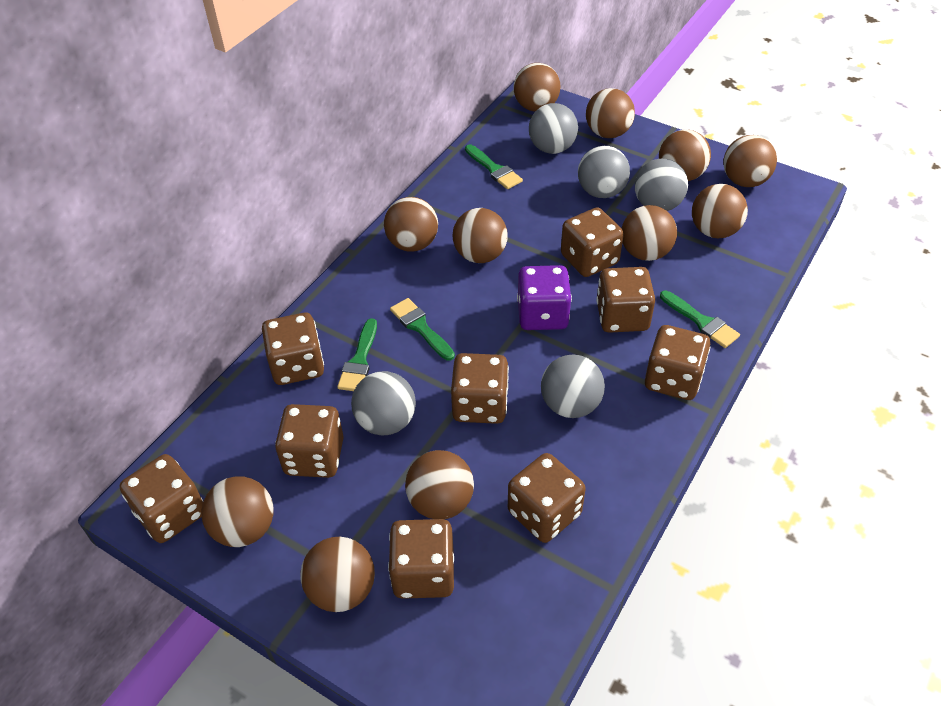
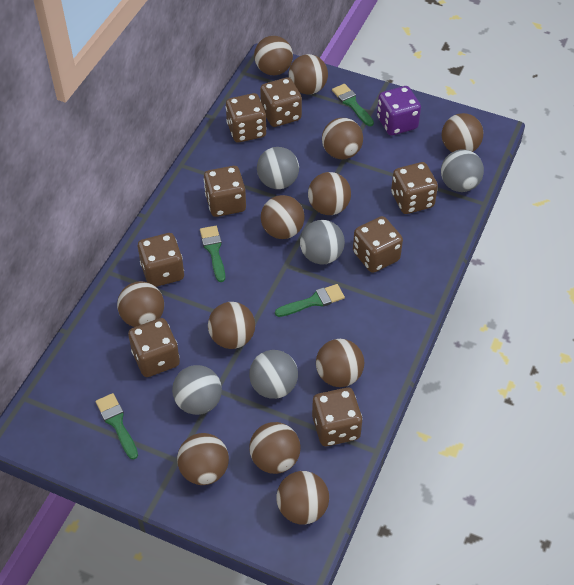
brown ball: [201,477,273,547] [300,537,375,612] [384,197,438,252] [405,450,474,519] [453,208,508,263] [513,63,561,112] [586,88,635,138] [622,205,677,261] [659,130,711,181] [692,184,748,239] [723,135,777,187] = 11 -> [117,281,164,327] [177,433,229,485] [208,302,255,349] [249,422,301,474] [254,36,293,75] [261,195,305,239] [276,471,329,525] [289,54,328,94] [308,172,351,215] [316,339,364,387] [322,118,363,159] [442,113,483,152] = 12
brown dice: [120,454,203,543] [262,313,324,385] [275,404,344,478] [388,519,454,599] [451,353,509,424] [508,453,586,543] [561,208,624,277] [596,267,655,333] [645,325,710,400] = 9 -> [128,318,180,377] [138,233,184,287] [204,166,246,217] [226,93,267,142] [260,77,302,127] [312,388,362,446] [353,216,403,273] [391,162,438,214] = 8

